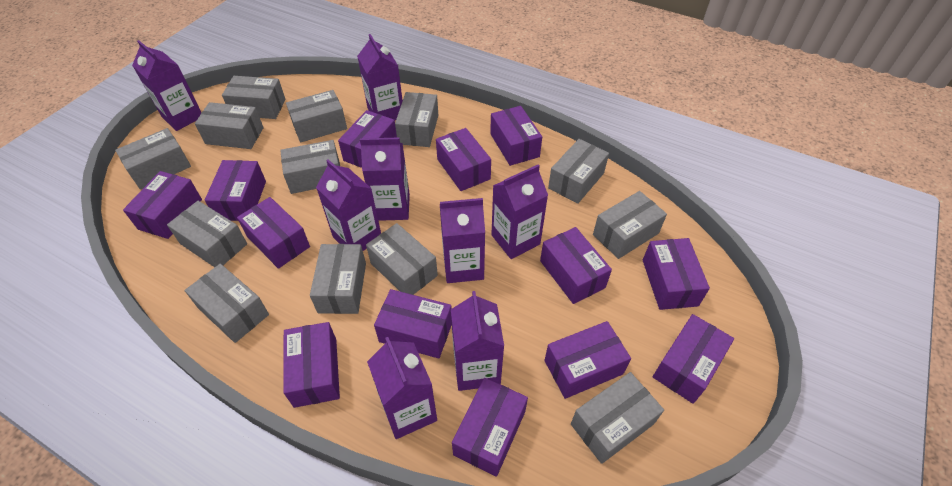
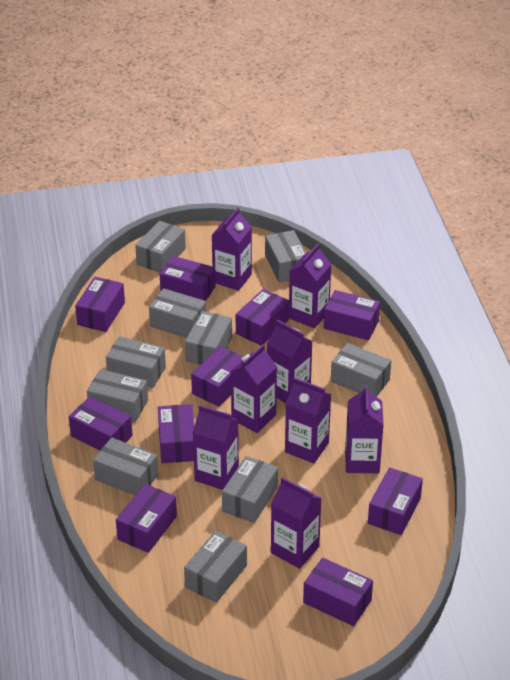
grey box: [115,128,191,189] [167,201,247,267] [184,264,269,343] [195,102,264,149] [222,76,286,119] [280,140,340,194] [286,90,347,143] [310,244,366,314] [366,223,438,295] [395,92,438,147] [548,139,609,204] [571,372,664,464] [593,191,667,259] = 13 -> [87,369,148,422] [93,437,158,495] [106,336,166,388] [135,221,186,273] [149,288,206,338] [184,531,247,603] [185,311,232,365] [222,456,278,523] [265,230,306,283] [331,343,391,397] = 10
purple box: [123,171,202,239] [205,160,266,221] [237,197,310,269] [283,322,340,408] [338,110,397,168] [374,289,452,359] [436,128,491,191] [452,378,528,477] [490,106,542,166] [540,227,612,304] [544,321,631,399] [643,238,710,310] [653,314,734,404] = 13 -> [69,396,133,450] [75,277,125,332] [116,484,177,553] [158,404,194,463] [160,256,216,301] [191,346,243,407] [236,289,289,346] [303,558,373,626] [324,290,380,340] [368,467,423,535] = 10

